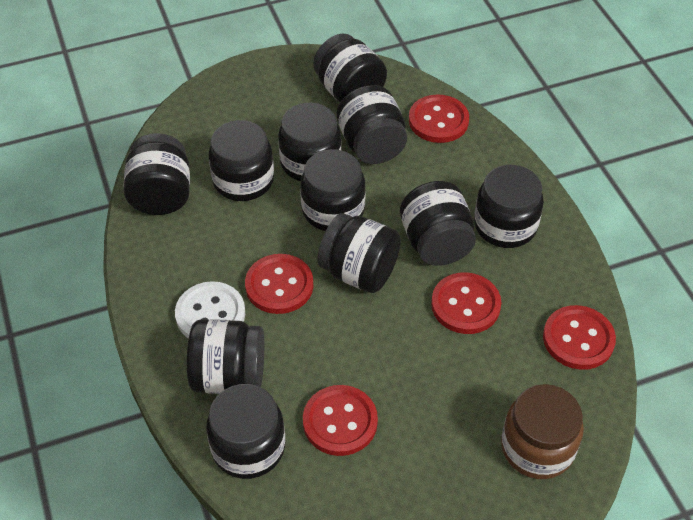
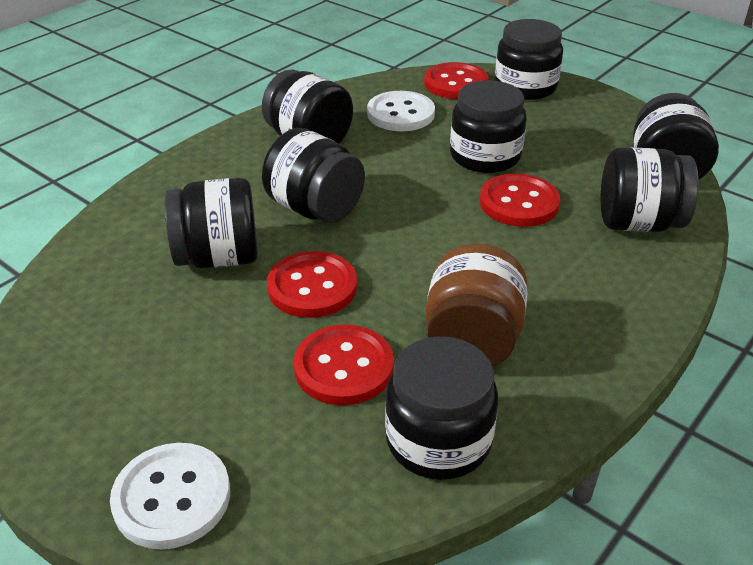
black jar: [124,133,190,215] [187,319,264,394] [206,384,285,479] [209,120,274,201] [278,103,341,181] [300,149,366,231] [313,34,387,103] [318,213,401,293] [337,85,407,164] [400,181,476,266] [474,165,544,248] = 11 -> [165,178,258,268] [262,69,353,143] [262,128,365,223] [385,336,498,480] [450,80,527,173] [495,19,563,100] [601,147,699,232] [633,93,719,180] = 8
red button: [245,254,314,314] [303,385,378,456] [409,95,469,143] [431,272,501,334] [543,305,616,370] = 5 -> [267,251,357,318] [294,324,394,405] [424,62,489,99] [480,173,560,227] = 4
white button: [175,281,245,339] = 1 -> [110,443,230,549] [367,91,435,131] = 2

